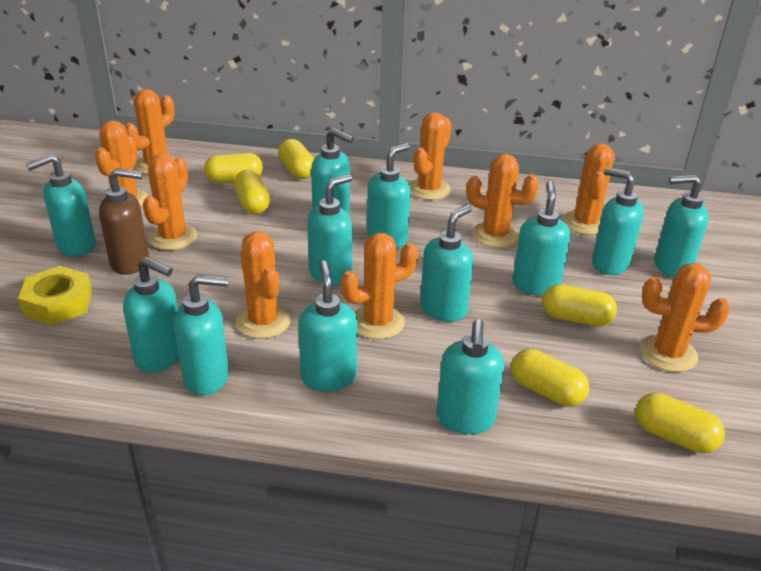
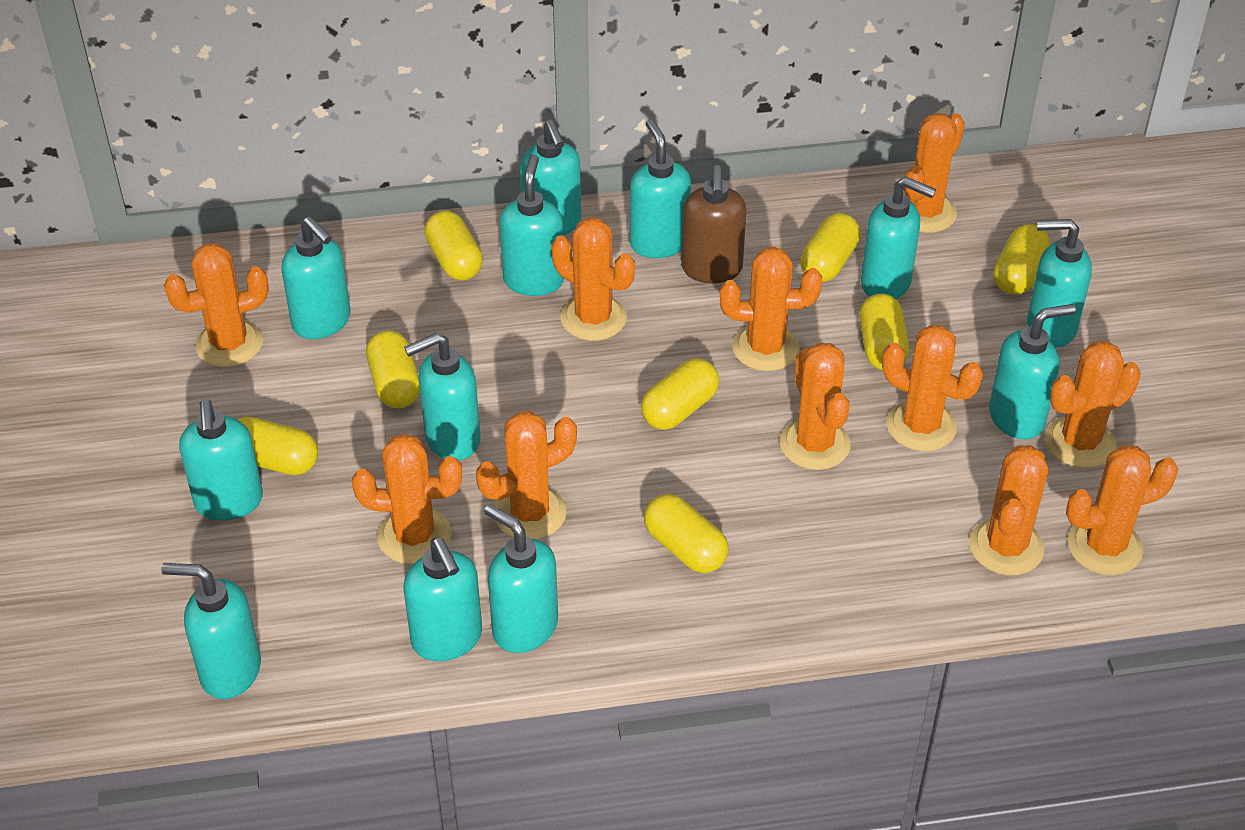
orange cactus: [95,120,149,207] [125,89,175,174] [143,154,198,250] [236,232,291,339] [341,233,418,339] [409,112,452,200] [467,154,539,248] [563,143,614,235] [640,263,730,372] = 9 -> [164,243,269,367] [352,434,462,564] [476,411,577,540] [551,217,635,341] [720,246,822,371] [780,342,851,470] [882,324,983,451] [904,113,965,233] [969,445,1048,575] [1045,341,1140,468] [1066,445,1178,575] = 11
yellow capsule: [204,153,263,183] [234,170,270,214] [278,139,314,179] [511,349,589,407] [542,284,617,327] [635,393,725,453] = 6 -> [238,417,318,475] [366,330,420,408] [424,210,483,281] [641,358,719,430] [644,494,728,573] [800,213,860,282] [859,294,909,370] [994,224,1050,295] = 8
yellow nut: [18,266,92,326] = 1 -> none = 0

